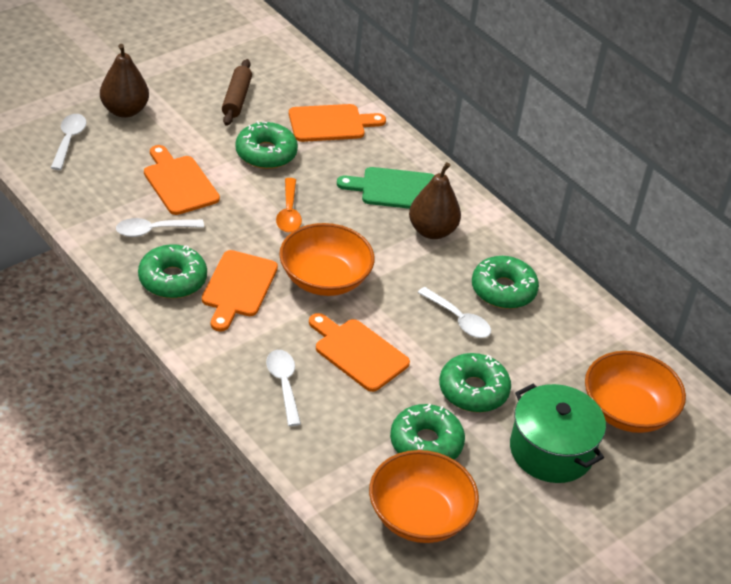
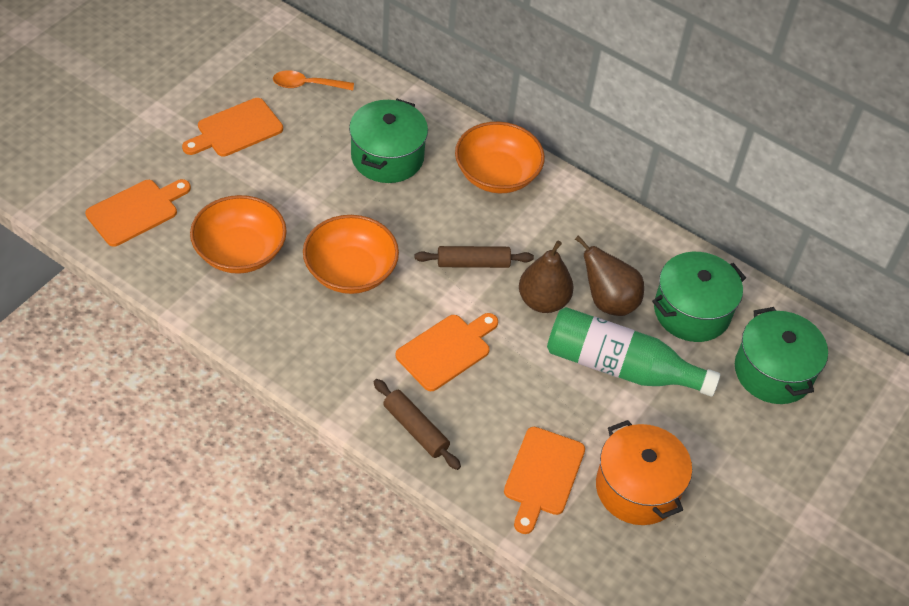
brown rolling pin: [222,59,252,126] = 1 -> [374,379,461,470] [415,246,534,268] = 2
green bottle: none = 0 -> [547,307,720,397] = 1
green cutting board: [337,167,434,209] = 1 -> none = 0
green donut: [138,244,207,298] [235,121,298,169] [390,403,465,460] [439,353,511,413] [472,256,539,309] = 5 -> none = 0
green pot: [510,384,606,483] = 1 -> [349,99,428,183] [652,252,746,342] [735,307,828,404] = 3
orange pot: none = 0 -> [596,420,692,525] = 1
white spoon: [51,114,86,170] [116,218,204,237] [266,350,301,426] [418,287,491,338] = 4 -> none = 0

